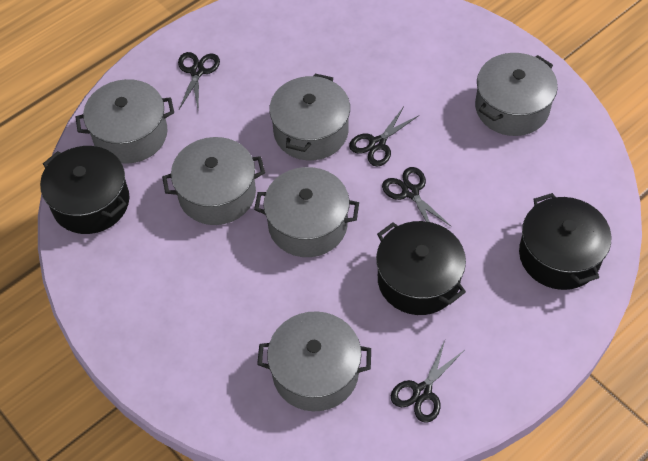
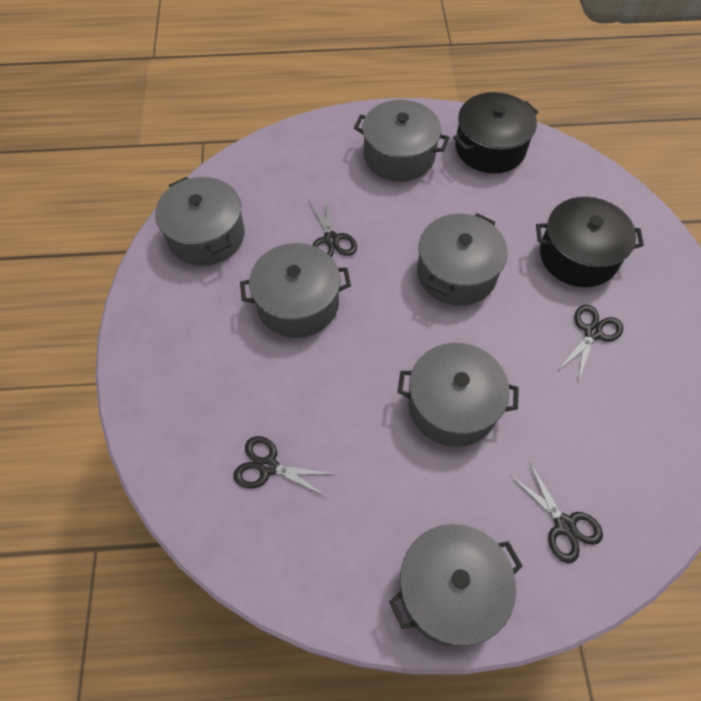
black pot: [40,146,130,234] [376,221,466,315] [519,193,611,290] = 3 -> [453,92,538,173] [536,197,644,287] = 2

